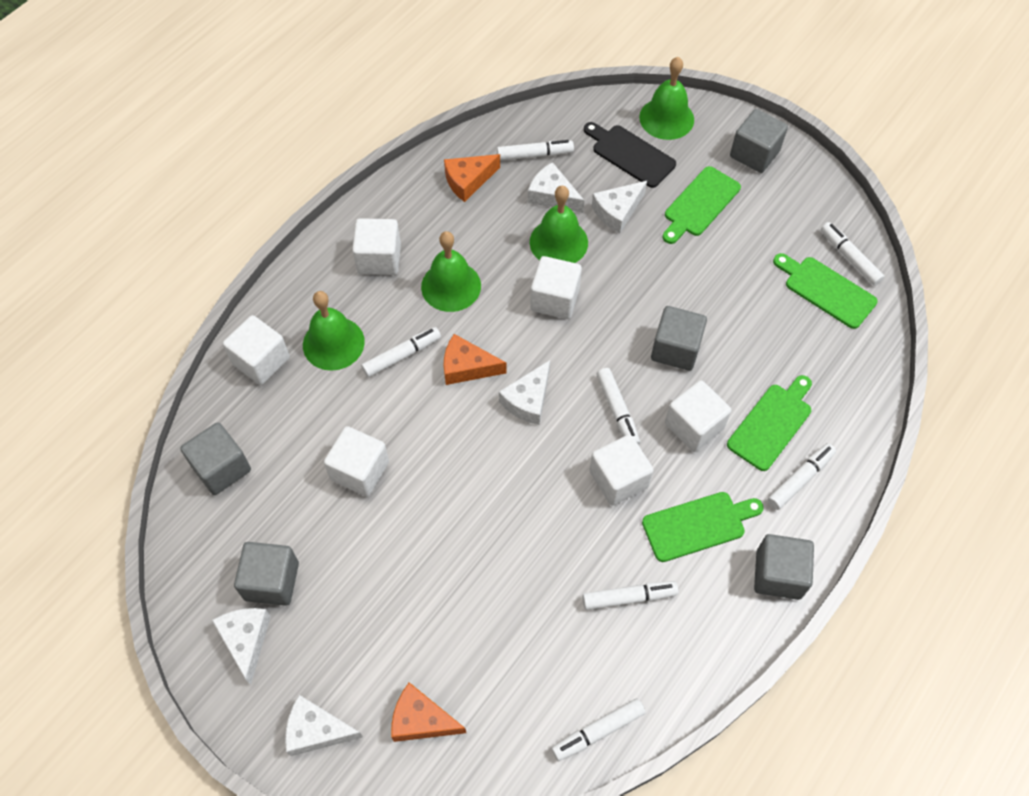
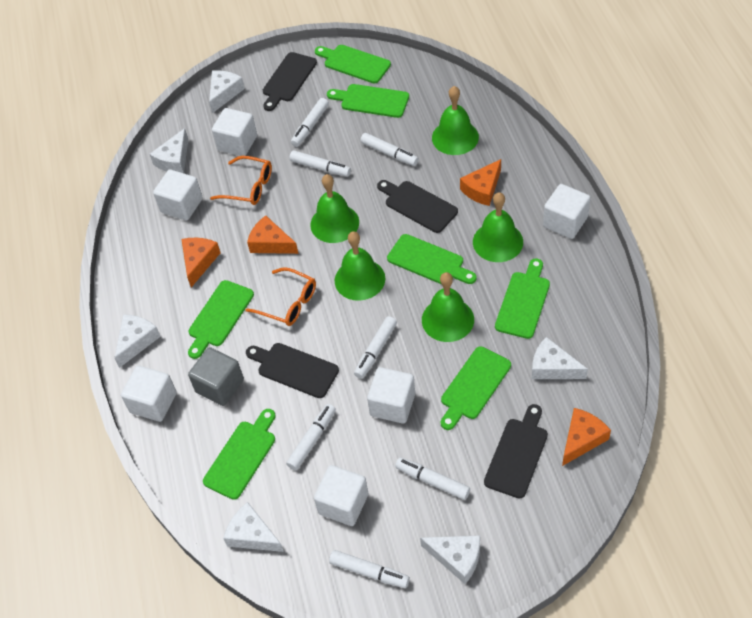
black cutting board: [584,122,676,188] = 1 -> [246,343,339,398] [263,52,317,111] [377,180,458,233] [484,404,548,499] = 4
green bell: [303,291,365,371] [421,231,481,312] [530,186,588,263] [639,57,694,140] = 4 -> [310,174,359,243] [335,231,385,301] [422,272,474,342] [432,86,479,155] [473,192,523,262] = 5
green cutting board: [642,492,764,562] [663,166,741,244] [727,375,812,471] [773,253,878,329] = 4 -> [188,280,254,359] [203,409,276,500] [315,45,391,83] [327,84,409,118] [387,234,477,284] [441,347,511,430] [495,258,550,339] = 7
grey cube: [180,422,251,495] [234,542,299,606] [651,306,707,371] [730,109,788,173] [754,534,814,600] = 5 -> [188,347,244,406] = 1
orange cheese: [391,682,466,742] [444,154,500,202] [444,334,507,385] = 3 -> [181,238,220,287] [247,215,298,254] [460,159,501,206] [562,408,611,466] = 4
orange glasses: none = 0 -> [210,156,272,205] [245,267,316,326] = 2
white cheese: [212,608,271,685] [285,695,363,756] [499,360,550,425] [528,162,585,213] [592,181,647,233] = 5 -> [114,314,161,368] [150,128,188,173] [209,70,245,113] [223,502,284,552] [420,536,480,584] [532,337,588,379] = 6

